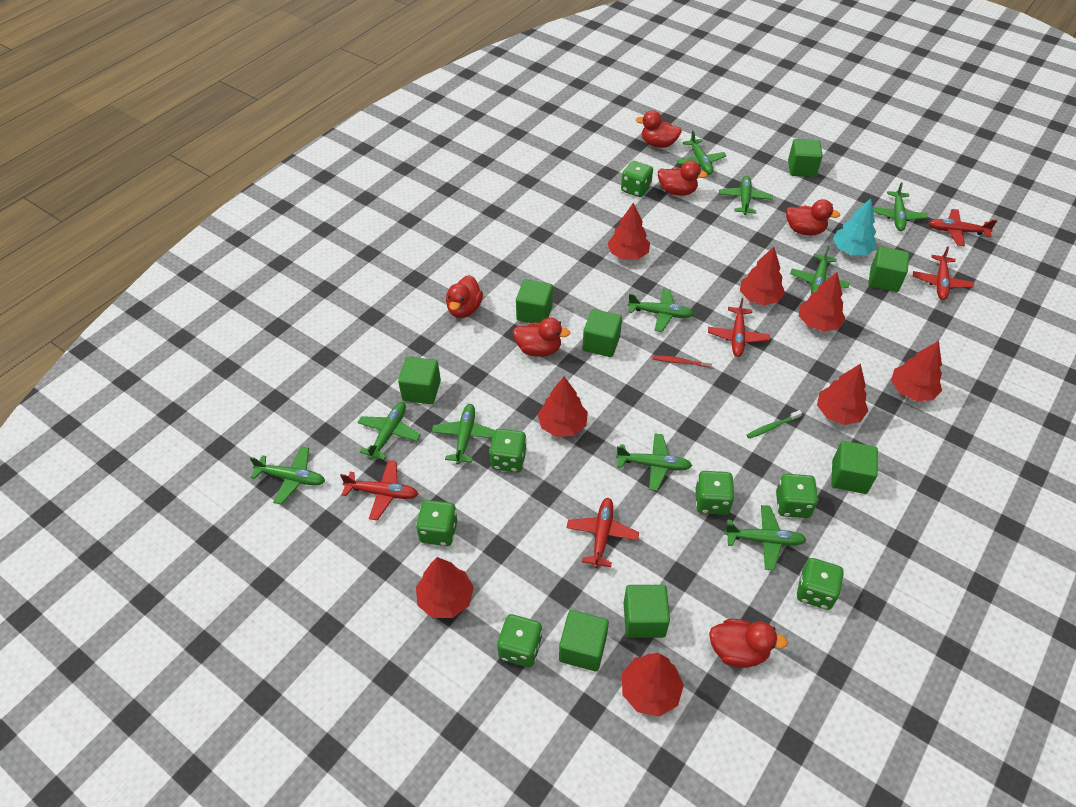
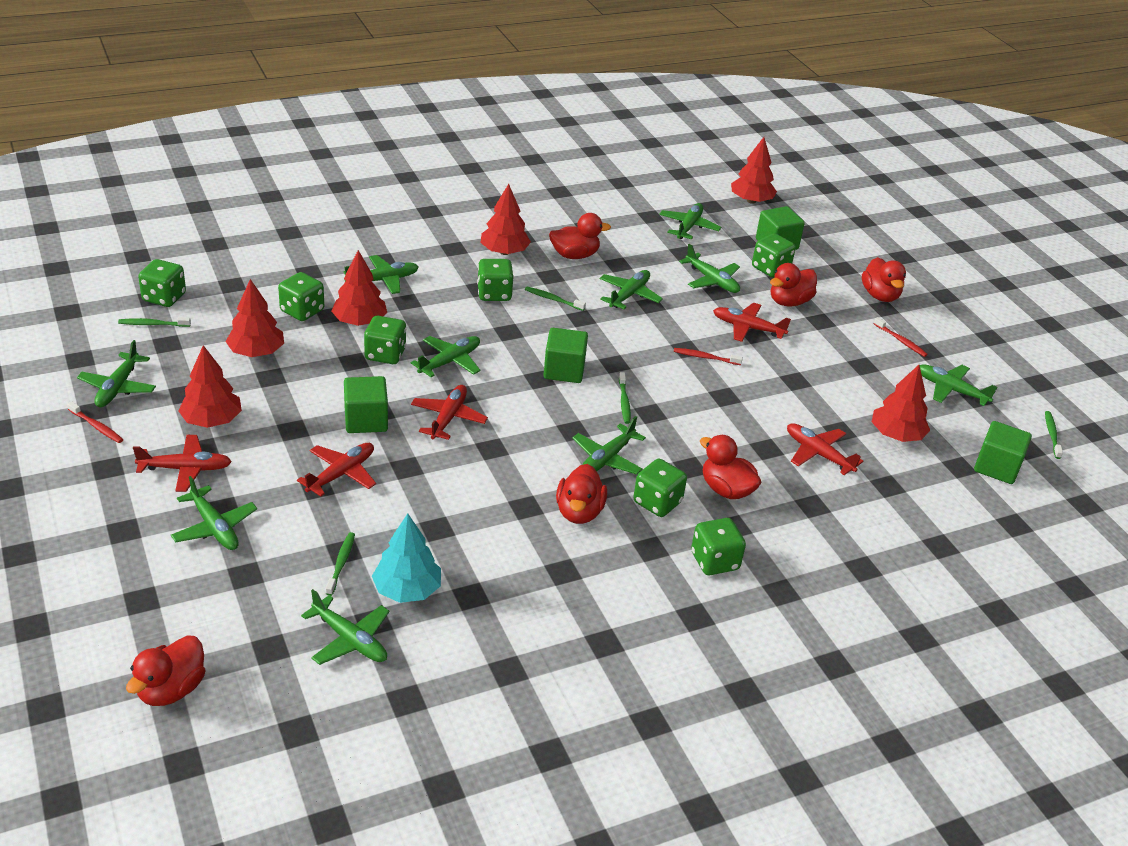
green cube: [398,356,441,404] [516,279,553,323] [559,610,609,671] [583,309,622,357] [624,585,670,638] [788,139,823,177] [831,441,878,494] [868,247,909,292] = 8 -> [344,376,388,433] [544,328,588,383] [756,206,805,250] [974,421,1032,484] = 4
green toothbrush: [747,410,802,438] = 1 -> [118,317,191,327] [326,532,355,596] [525,287,586,311] [619,372,631,424] [1045,411,1063,459] = 5
red toothbrush: [652,355,712,368] = 1 -> [67,401,124,443] [674,348,743,365] [874,317,928,357] = 3
red tree: [416,557,474,618] [538,377,588,437] [607,203,650,260] [622,653,684,717] [740,247,785,305] [799,272,846,332] [817,364,868,425] [891,341,942,401] = 8 -> [178,345,242,428] [225,279,284,357] [331,250,387,326] [480,184,531,255] [731,137,777,204] [872,365,930,442] = 6

